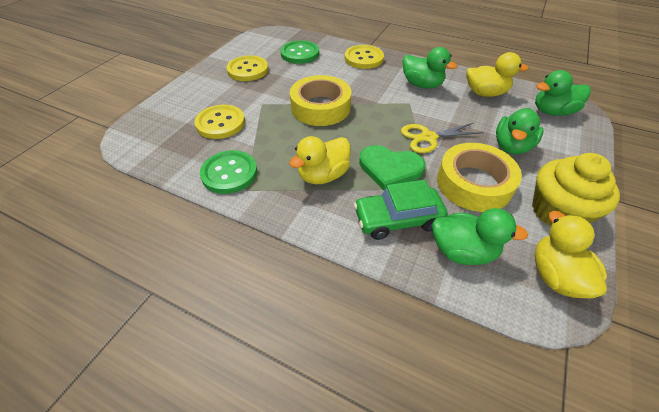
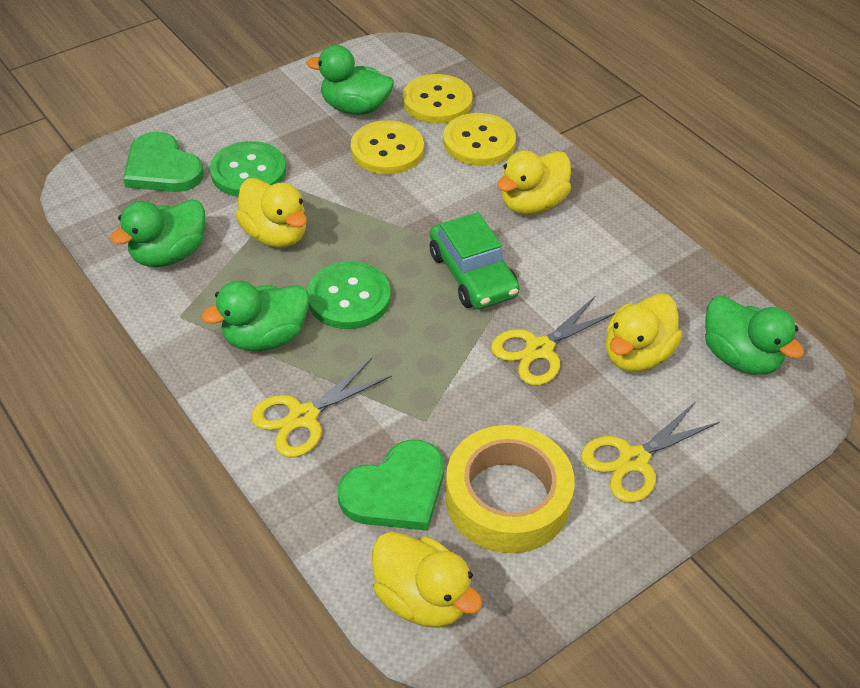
green heart: [359,145,425,191] = 1 -> [123,132,204,192] [338,440,444,531] = 2
yellow cupcake: [532,153,620,226] = 1 -> none = 0
yellow duck: [289,136,351,184] [466,52,528,97] [534,211,607,298] = 3 -> [235,178,307,248] [372,532,483,628] [497,150,571,215] [605,294,682,372] = 4
yellow scissors: [401,123,483,153] = 1 -> [251,358,392,457] [491,297,615,386] [581,401,719,503] = 3
yellow tape: [290,75,351,126] [437,143,522,212] = 2 -> [445,425,575,553] = 1

